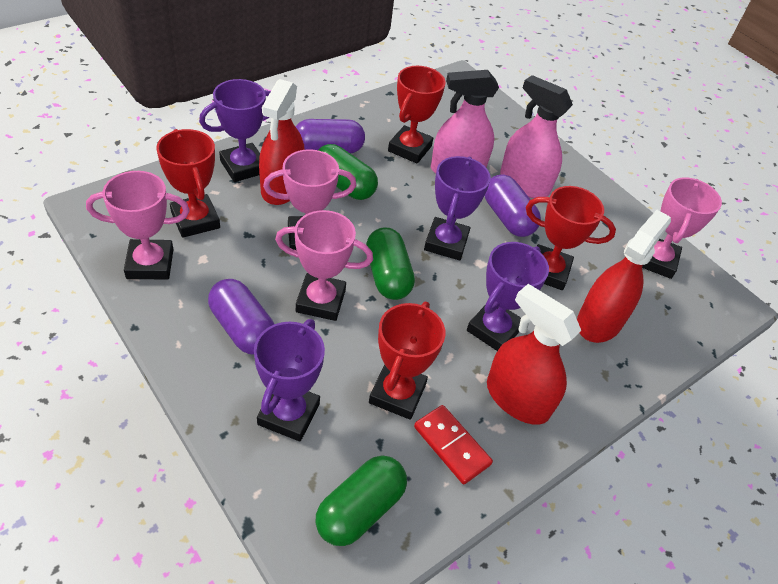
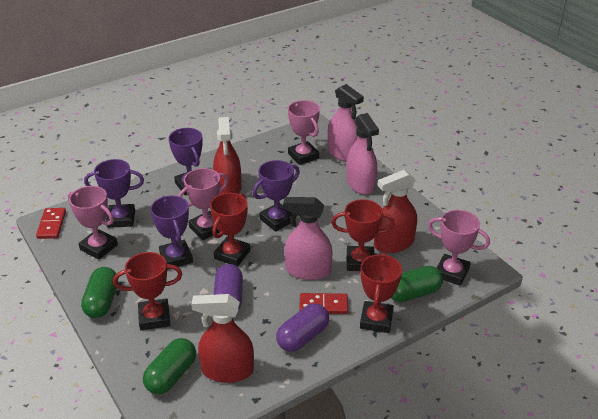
pink spray bottle: [431,70,499,173] [500,75,573,198] = 2 -> [283,197,333,280] [328,84,364,162] [347,113,379,195] = 3
purple capsule: [208,279,274,354] [296,119,365,154] [485,174,541,237] = 3 -> [214,264,243,310] [276,303,329,352] = 2
red domino: [414,405,493,484] = 1 -> [36,208,66,239] [299,293,348,314] = 2

